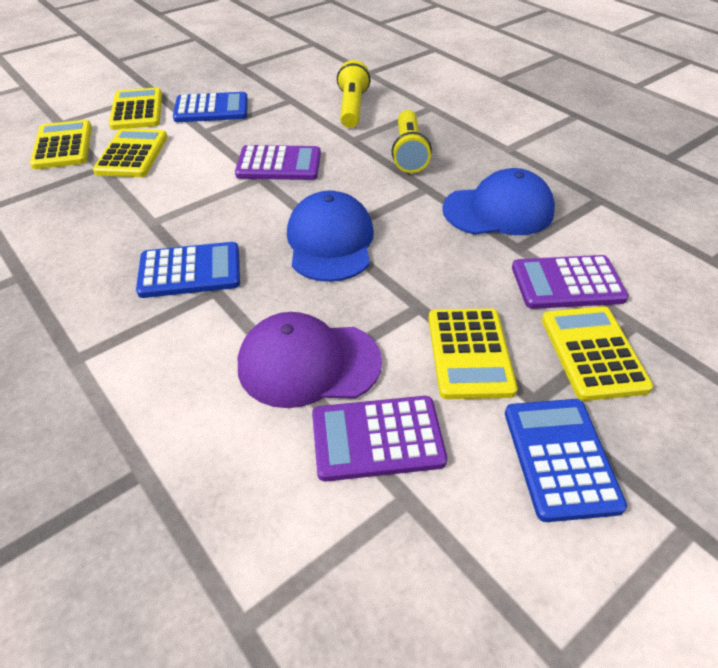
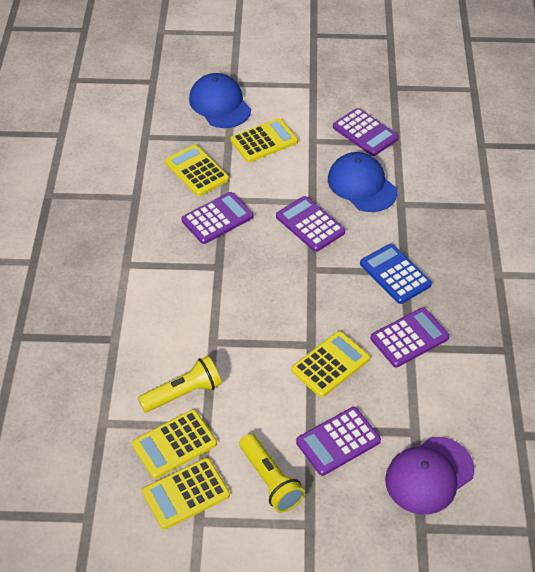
blue calculator: [136,242,240,298] [173,92,248,122] [505,399,627,522] = 3 -> [360,244,432,304] = 1
purple calculator: [235,145,321,180] [312,396,447,481] [512,255,629,309] = 3 -> [181,192,253,244] [276,196,345,252] [296,407,381,476] [333,108,399,156] [371,307,450,367] = 5

